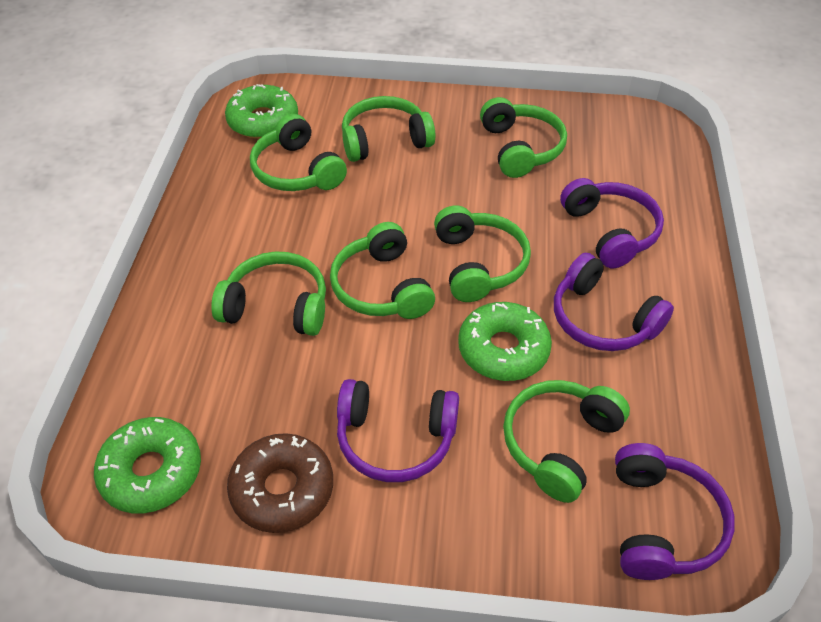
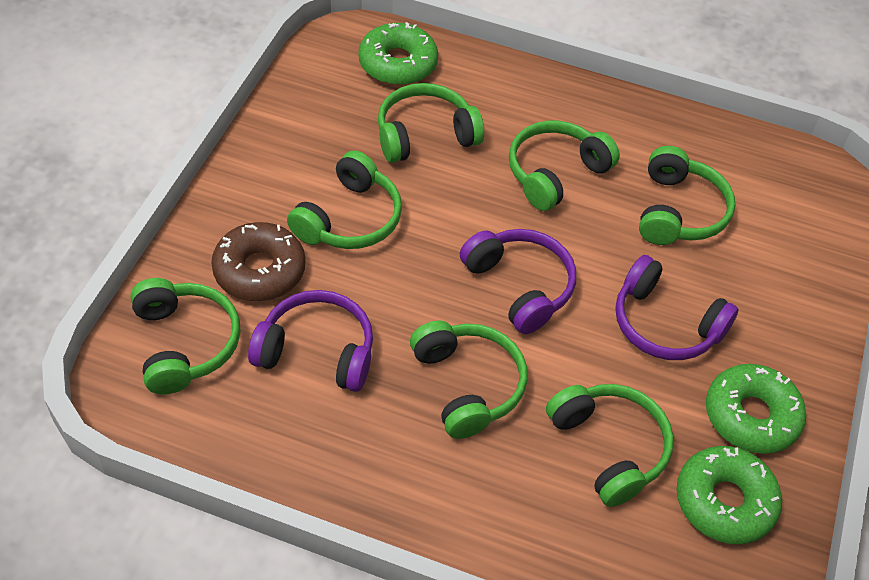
purple headphones: [337,379,459,482] [554,253,674,351] [560,178,664,268] [615,443,735,580] = 4 -> [248,290,373,392] [460,229,576,334] [615,255,738,360] = 3

